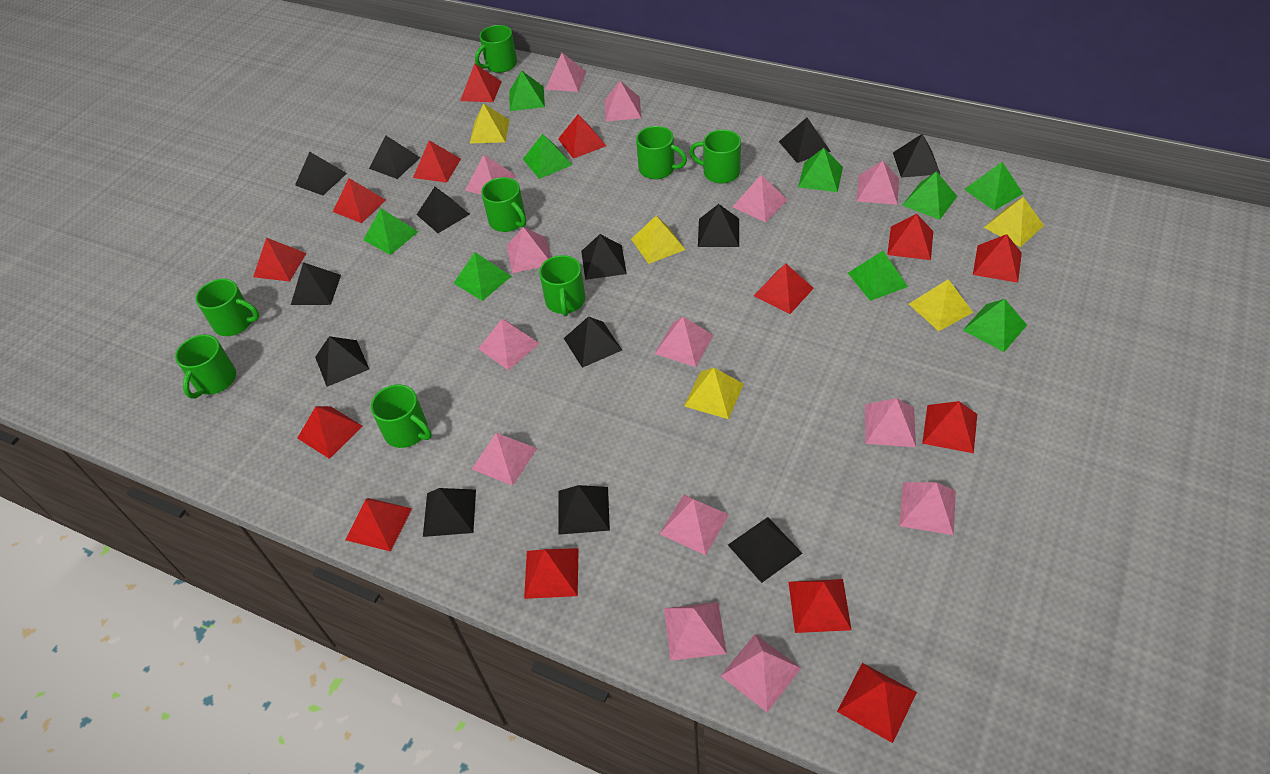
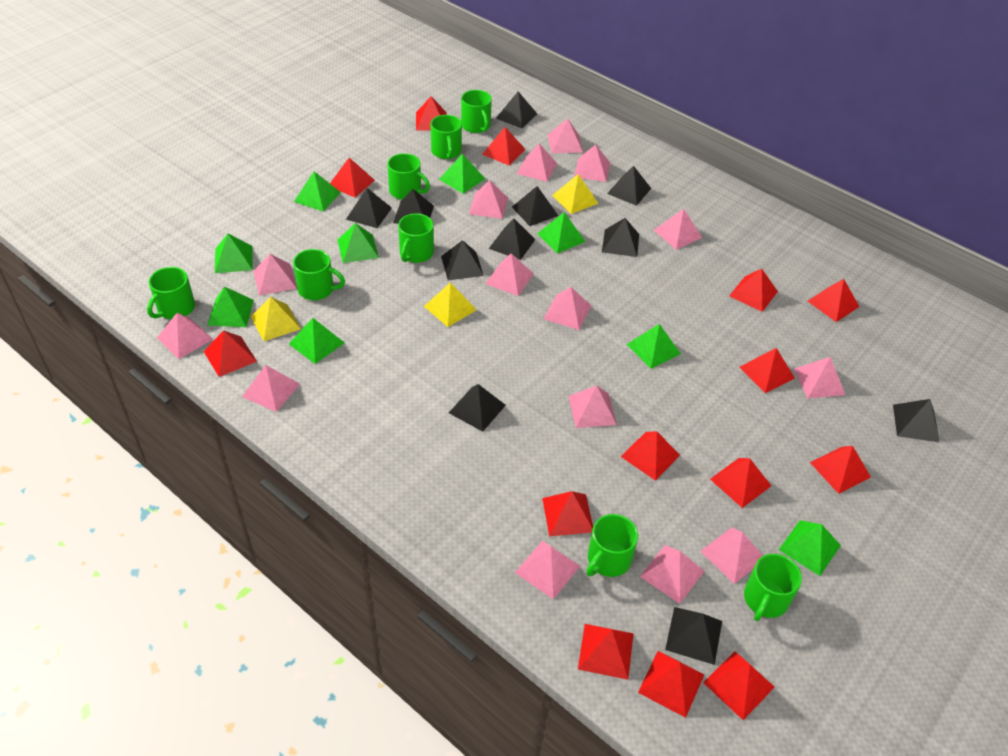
black pyramid: [291,262,341,305] [295,152,347,196] [315,336,369,387] [369,135,421,179] [417,187,470,233] [423,488,476,537] [558,485,610,535] [564,316,622,368] [581,234,627,280] [698,204,739,247] [728,517,803,583] [779,118,831,163] [893,134,940,178] = 13 -> [346,188,392,228] [393,189,434,224] [441,240,484,280] [449,384,506,432] [489,219,535,260] [496,92,537,128] [512,186,558,226] [602,218,639,257] [607,166,651,206] [665,607,722,665] [893,399,940,443] = 11
pink pyramid: [465,155,516,195] [472,433,537,486] [478,319,540,370] [507,227,551,273] [545,53,587,92] [605,81,641,122] [655,317,713,367] [660,495,729,555] [664,602,727,661] [721,634,801,712] [733,174,787,222] [857,160,899,205] [865,398,916,447] [899,482,956,535] = 14 -> [157,313,213,359] [242,365,300,412] [254,254,297,296] [469,180,508,219] [485,253,534,296] [515,541,580,599] [516,144,558,182] [544,287,591,330] [548,119,583,153] [569,385,617,428] [574,145,610,182] [640,545,704,604] [654,209,702,250] [700,527,763,584] [794,357,845,398] = 15
yellow pyramid: [470,103,510,143] [631,216,686,264] [684,368,744,419] [909,279,973,331] [984,197,1044,247] = 5 -> [251,297,301,341] [424,283,477,327] [552,174,599,214] = 3

